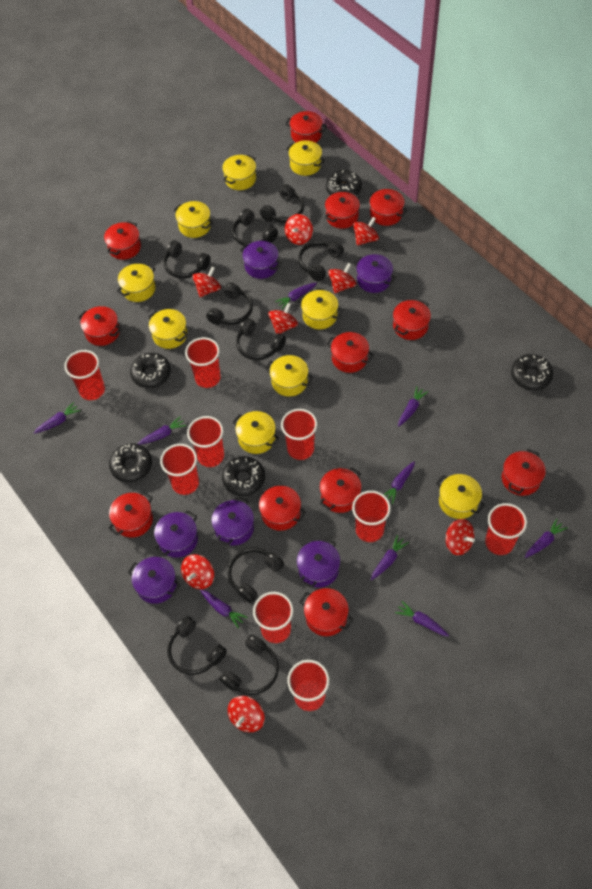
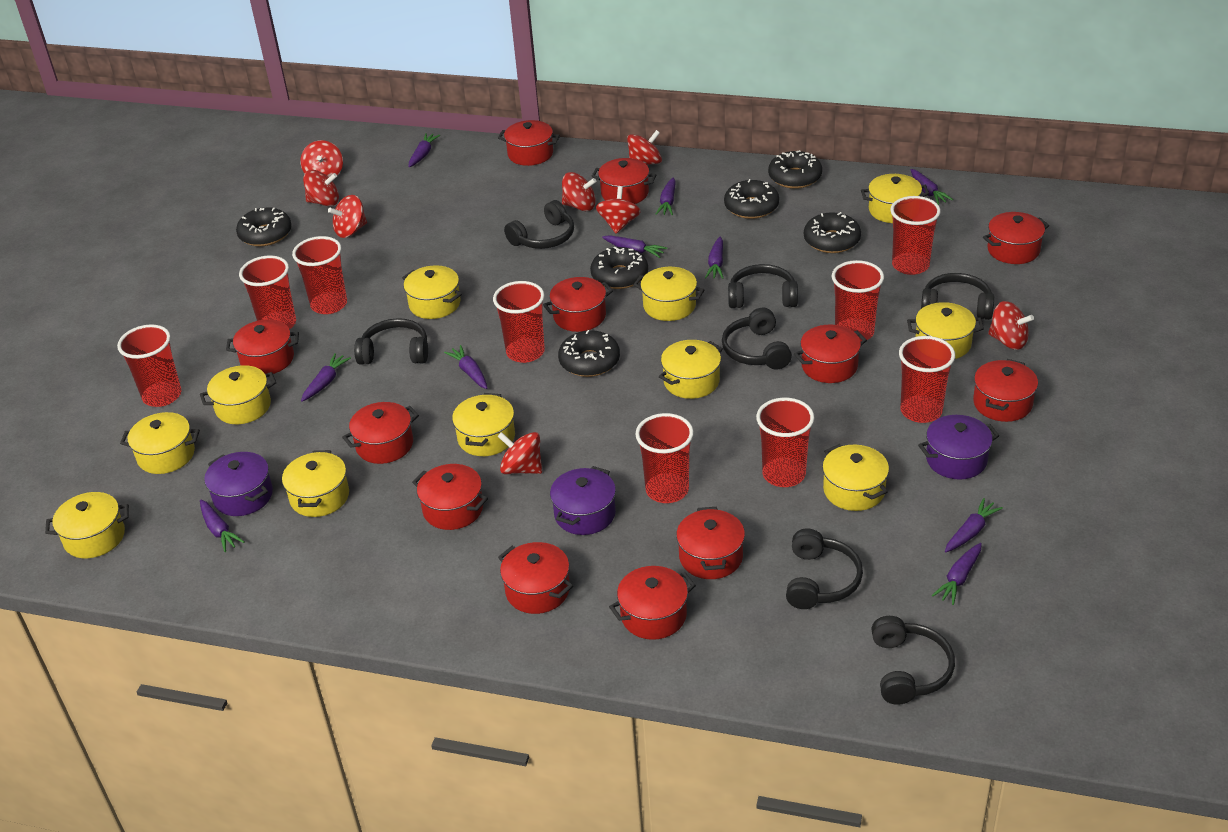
black donut: [109,443,152,483] [130,353,171,388] [222,456,265,496] [326,170,362,195] [511,354,553,390] = 5 -> [236,207,292,246] [558,330,620,377] [590,247,648,289] [724,179,779,219] [768,150,822,189] [804,212,861,253] = 6
black headphones: [163,240,211,279] [167,616,227,675] [206,282,253,325] [220,635,279,695] [228,548,284,603] [232,209,278,246] [236,318,286,360] [260,184,304,223] [298,241,344,281] = 9 -> [354,318,428,364] [504,200,574,249] [722,308,792,370] [728,264,798,308] [786,529,863,609] [871,616,955,705] [921,273,994,320] = 7
purple carrot: [34,402,81,434] [138,416,186,444] [200,589,248,629] [275,283,317,309] [371,535,409,580] [384,461,415,504] [395,601,449,637] [398,386,428,427] [525,519,567,558] = 9 -> [200,500,244,552] [301,353,351,402] [408,133,440,167] [444,345,487,389] [602,235,667,258] [656,177,676,215] [705,237,723,279] [910,169,953,205] [932,543,982,605] [945,498,1003,552] = 10
purple pot: [128,557,181,604] [154,510,198,558] [211,497,254,546] [240,241,282,279] [297,537,340,588] [353,254,396,293] = 6 -> [204,452,273,516] [550,466,616,535] [918,415,1000,480] = 3
yellow pot: [117,264,156,302] [148,309,188,349] [173,201,213,238] [222,154,256,190] [233,411,279,454] [265,355,313,396] [286,140,325,176] [297,290,343,329] [436,474,485,519] = 9 -> [45,492,129,558] [120,412,200,474] [200,365,276,424] [282,450,349,517] [402,265,462,319] [452,393,515,456] [634,267,705,321] [659,340,723,399] [822,444,889,511] [861,174,929,223] [907,302,984,359] = 11

